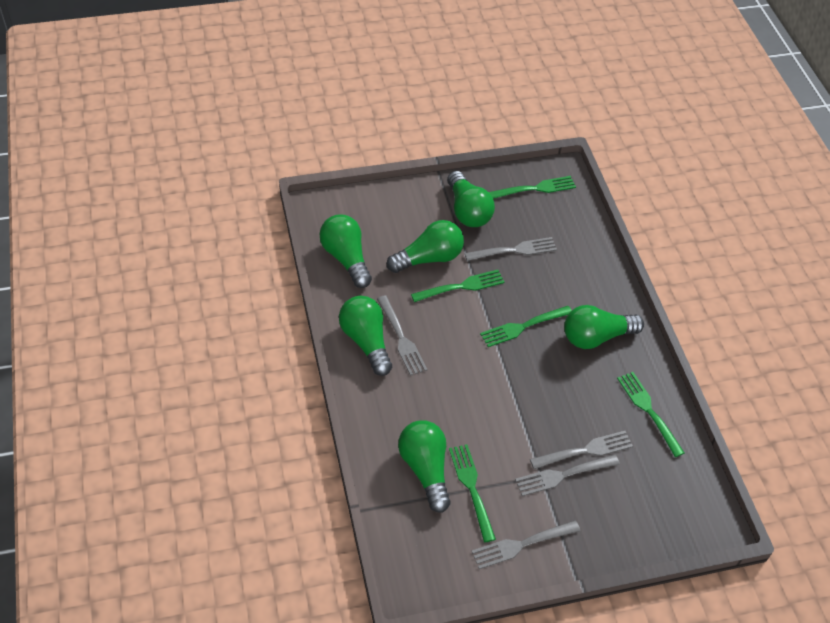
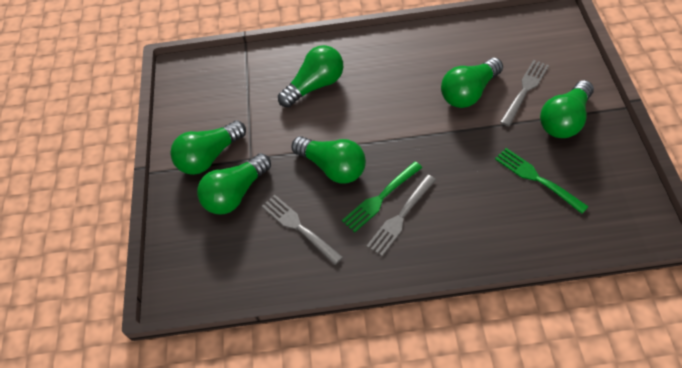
green fork: [411,270,505,302] [449,444,496,542] [480,306,572,347] [489,176,576,199] [617,372,685,457] = 5 -> [342,161,422,232] [495,148,589,214] = 2
grey fork: [377,295,427,376] [465,237,557,261] [472,520,581,569] [515,455,620,496] [530,431,633,469] = 5 -> [262,195,343,265] [367,175,436,256] [500,60,549,126] = 3

